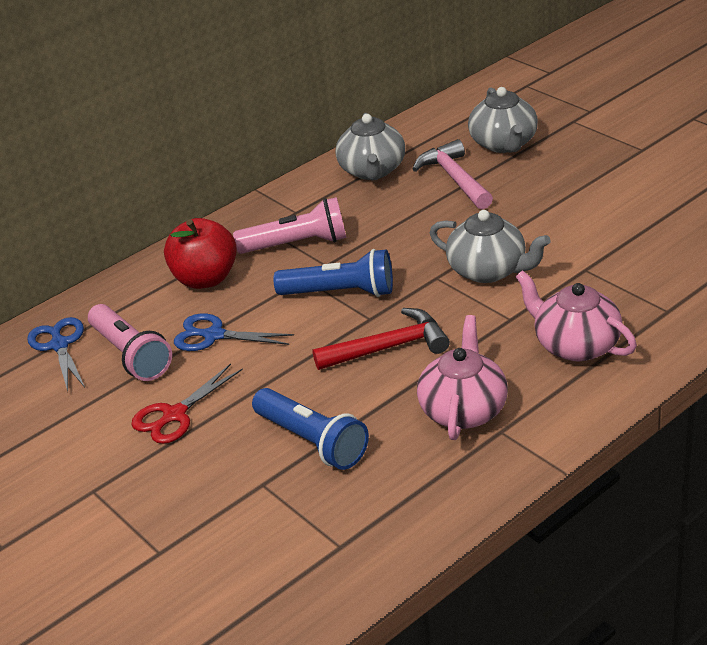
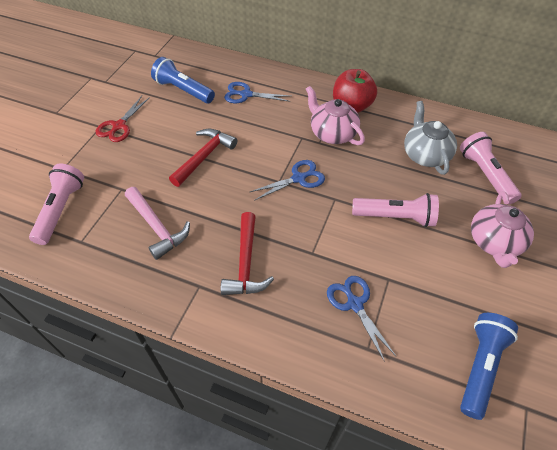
blue scissors: [27,317,85,391] [174,313,294,351] = 2 -> [224,82,290,103] [250,160,325,201] [327,276,396,362] = 3
grey teapot: [335,113,405,181] [430,210,551,283] [468,87,538,153] = 3 -> [404,101,457,175] = 1
pink flashlight: [88,304,172,381] [233,197,346,254] = 2 -> [29,164,84,245] [352,193,439,227] [460,132,522,205] = 3
red hammer: [312,308,450,370] = 1 -> [169,129,237,187] [221,212,274,295] = 2

